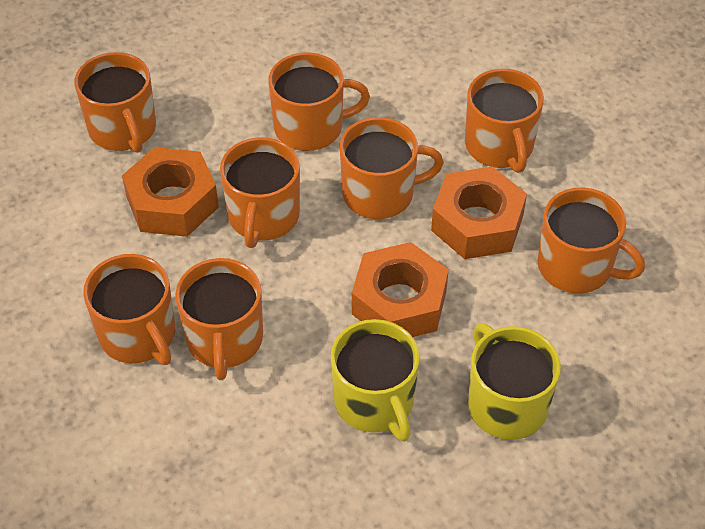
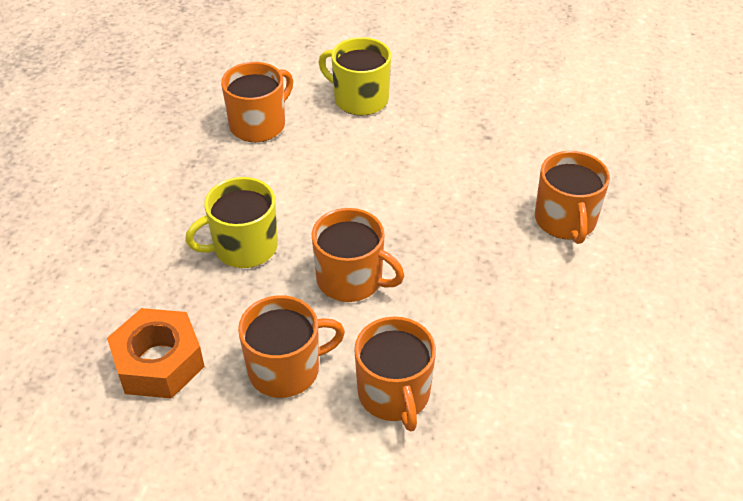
orange mug: [74,52,156,153] [83,254,175,365] [175,258,263,380] [220,137,300,248] [269,52,370,151] [340,117,444,219] [465,69,544,173] [537,188,645,294] = 8 -> [221,62,293,142] [238,295,345,398] [312,208,404,302] [354,316,436,431] [535,151,610,244] = 5
orange nut: [122,147,219,237] [352,242,449,337] [431,166,527,259] = 3 -> [107,308,205,399] = 1

